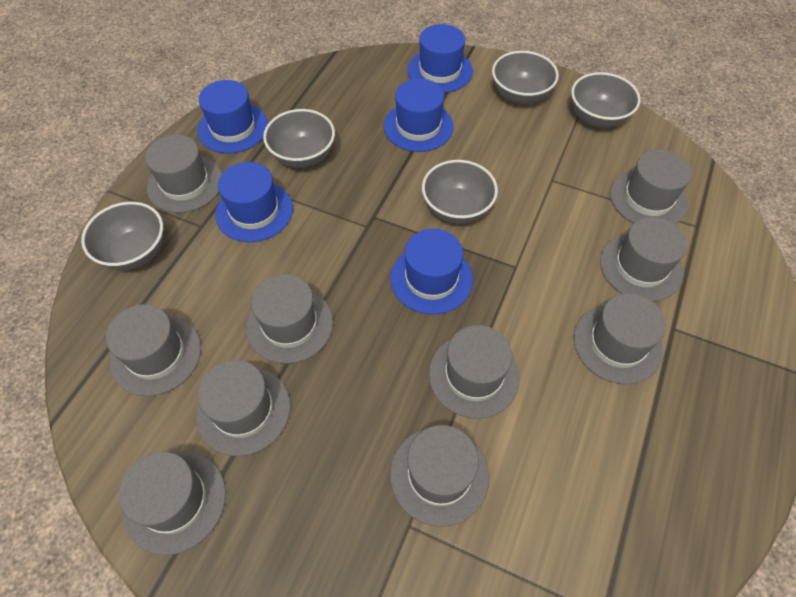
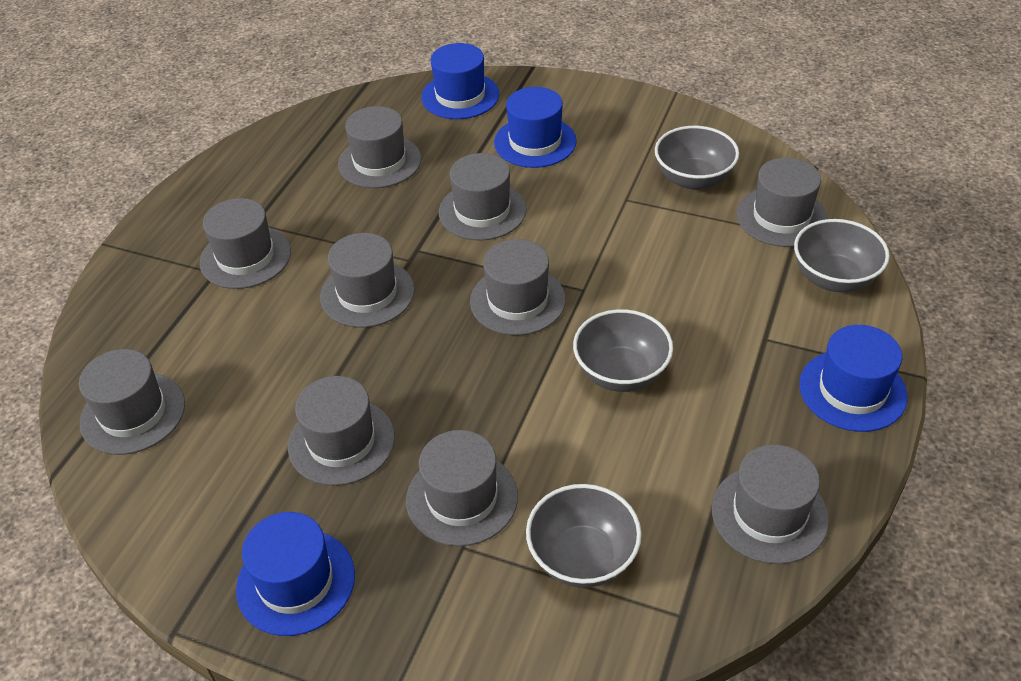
blue hat: [197,80,268,153] [215,162,293,242] [384,78,454,152] [390,229,473,315] [407,24,473,93] = 5 -> [236,512,355,636] [421,43,499,119] [494,87,577,168] [799,325,908,432] = 4
grey bowl: [81,202,163,270] [263,109,335,168] [422,160,498,224] [492,51,559,104] [571,72,641,128] = 5 -> [526,484,642,588] [573,309,673,392] [655,126,739,190] [794,219,890,292] = 4

